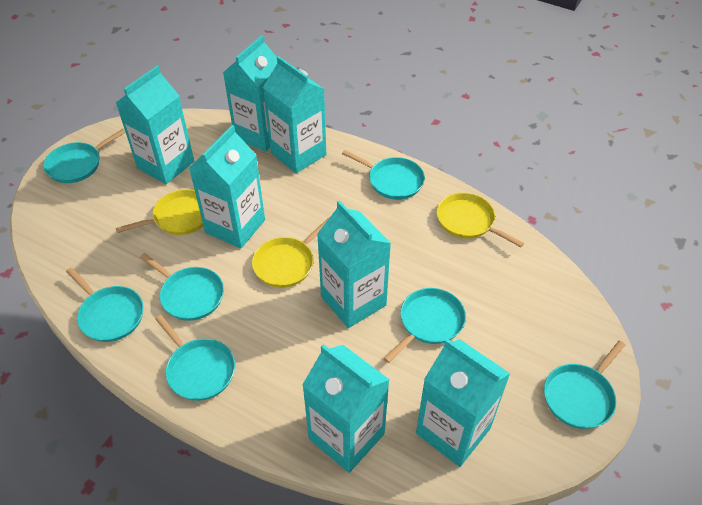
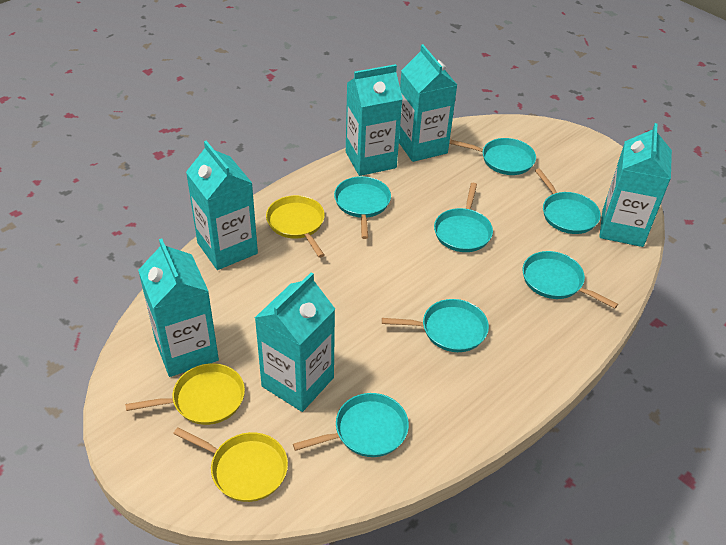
turquoise carton: [116,66,194,184] [189,125,265,249] [223,35,277,152] [263,56,326,173] [302,344,390,473] [317,201,391,328] [416,339,510,467] = 7 -> [138,238,219,377] [186,141,258,270] [255,273,335,412] [346,64,403,176] [399,44,457,162] [599,123,672,247] = 6

